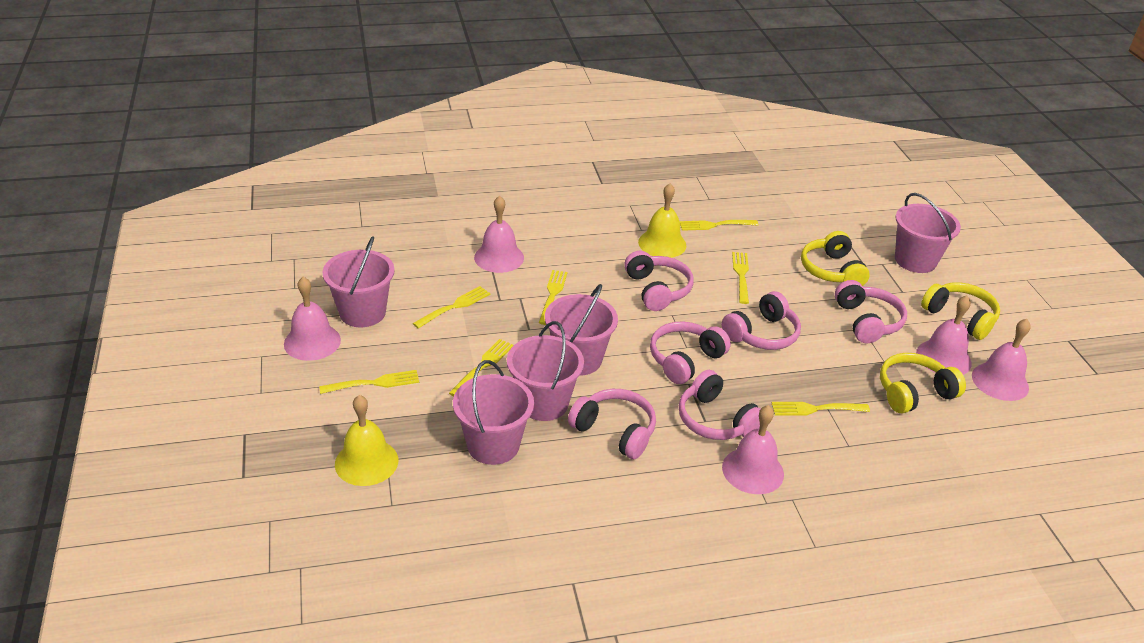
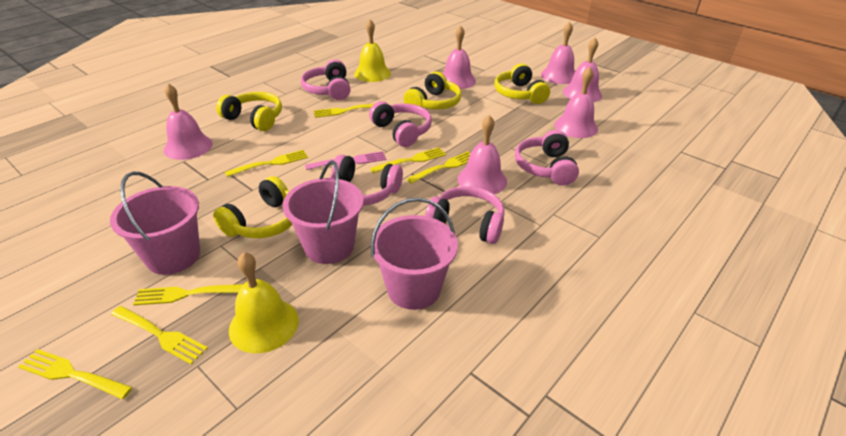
pink bell: [284,277,341,361] [474,196,524,273] [722,405,784,494] [916,295,972,375] [972,319,1031,401] = 5 -> [164,83,213,160] [443,25,476,89] [458,115,507,194] [541,22,575,84] [554,67,598,138] [563,38,602,102] = 6
pink bucket: [322,236,395,327] [453,360,534,465] [507,321,584,421] [545,284,618,376] [895,193,961,273] = 5 -> [110,172,200,275] [282,160,364,264] [371,197,458,310] = 3
pink fork: none = 0 -> [305,151,387,170] = 1
pink headphones: [568,389,656,459] [624,251,694,311] [650,321,731,384] [679,370,761,440] [722,291,801,350] [835,280,907,343] = 6 -> [301,60,350,100] [329,154,403,205] [369,101,432,147] [425,186,505,244] [515,130,579,185] = 5
yellow headphones: [801,231,870,286] [880,353,966,414] [921,282,1000,340] = 3 -> [213,176,292,238] [216,92,282,131] [403,71,462,110] [495,64,550,104] = 4

